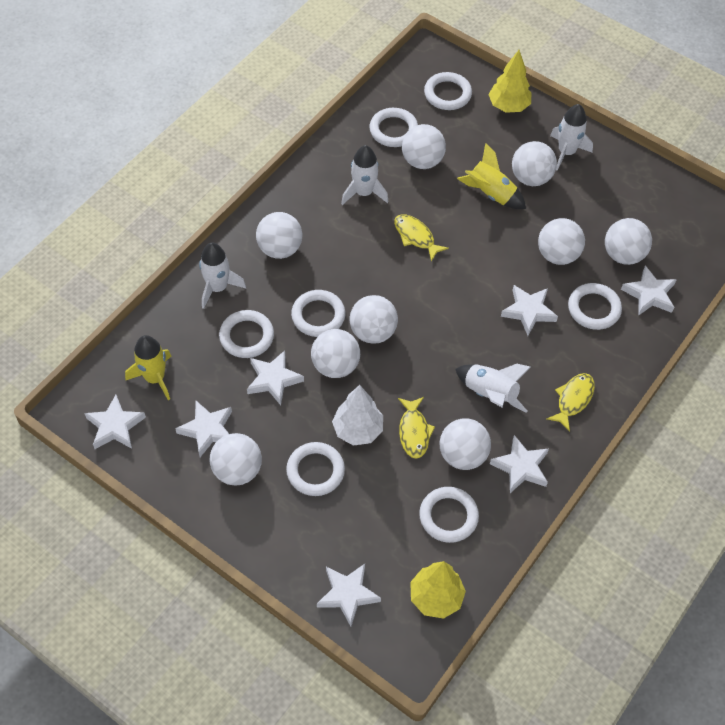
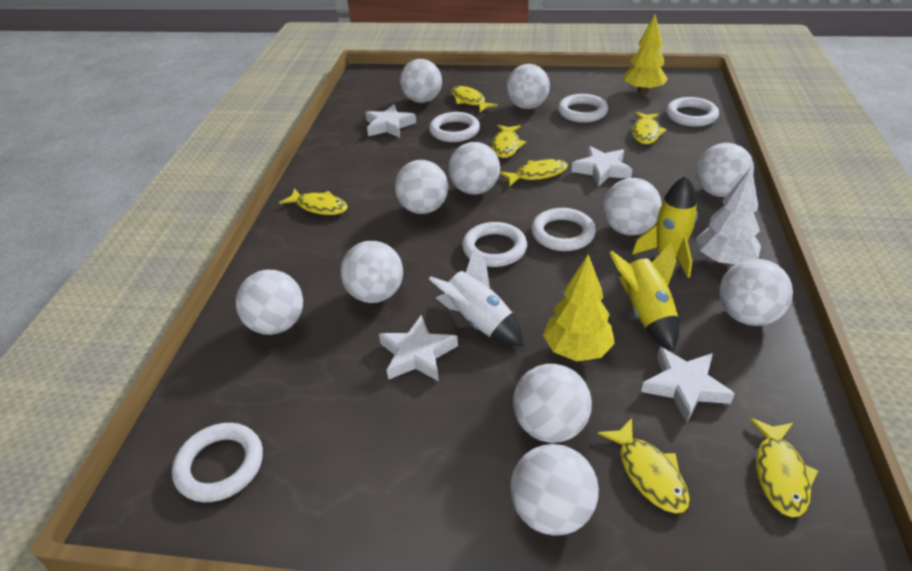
white ball: [210,433,262,486] [256,212,302,259] [311,329,360,378] [349,295,398,344] [402,124,446,169] [439,418,491,470] [512,141,557,186] [538,218,585,265] [605,218,652,265] = 9 -> [236,270,303,335] [340,241,403,303] [395,160,448,214] [400,59,442,103] [448,142,500,195] [506,64,550,109] [510,444,599,536] [513,364,592,443] [603,178,662,235] [696,143,754,197] [719,259,793,326] = 11
white ring: [219,310,274,358] [286,442,345,496] [291,290,345,337] [370,108,418,147] [419,487,479,543] [424,72,472,110] [568,283,622,330] = 7 -> [172,423,263,502] [429,112,480,142] [462,222,527,267] [531,208,596,251] [558,94,608,123] [666,97,719,127] = 6
white rocket: [199,242,246,309] [341,145,388,205] [455,364,531,413] [550,104,593,171] = 4 -> [429,248,524,346] = 1
white star: [84,395,146,449] [175,401,232,457] [247,350,304,405] [317,564,381,626] [490,435,549,493] [501,285,558,336] [621,266,677,316] = 7 -> [365,105,416,138] [379,315,458,381] [572,146,633,187] [641,347,735,422] = 4
yellow fish: [394,214,449,261] [398,397,435,459] [547,373,595,432] = 3 -> [279,189,348,215] [451,86,498,112] [492,125,526,158] [500,159,568,187] [598,418,690,514] [632,112,667,144] [750,418,818,517] = 7

